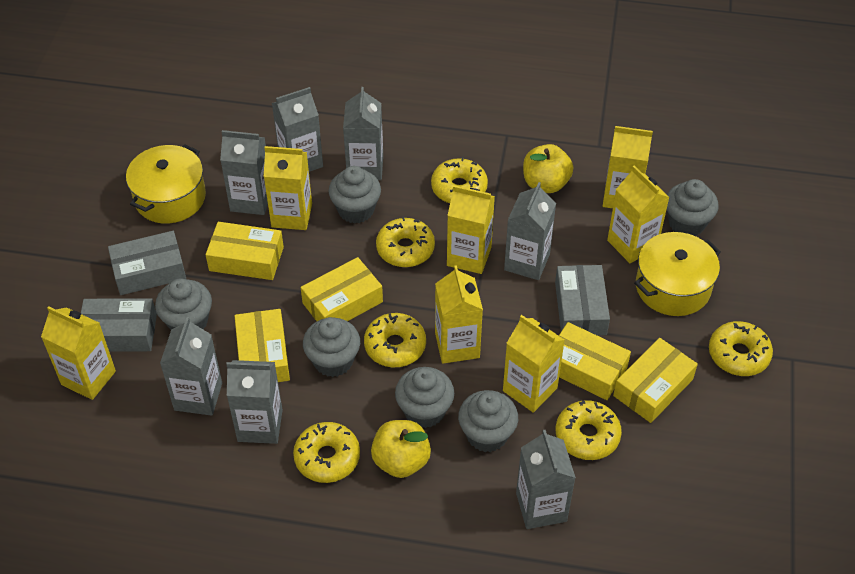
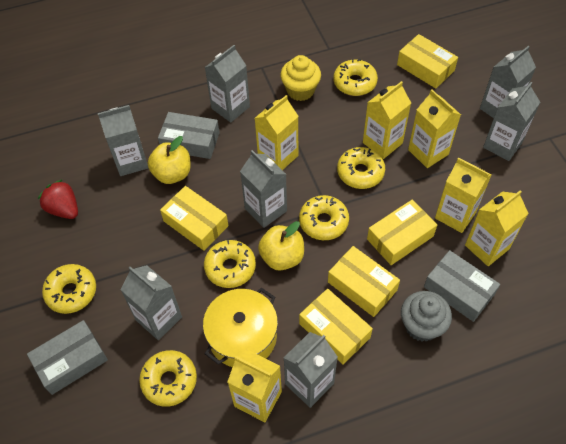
grey cupcake: [155,278,212,330] [303,317,360,377] [329,166,381,224] [395,367,454,428] [458,390,518,452] [667,179,718,236] = 6 -> [401,291,452,342] = 1
red strawberry: none = 0 -> [38,179,78,219] = 1
yellow carton: [41,306,116,400] [264,146,312,230] [435,265,483,364] [447,185,495,274] [503,315,565,413] [603,126,653,208] [607,166,670,263] = 7 -> [227,349,282,422] [255,95,298,170] [363,81,411,159] [408,89,461,168] [435,157,492,233] [465,190,529,266] = 6
yellow cupcake: none = 0 -> [280,55,321,101] = 1
yellow pot: [126,144,206,224] [634,232,721,316] = 2 -> [203,288,278,367] = 1

